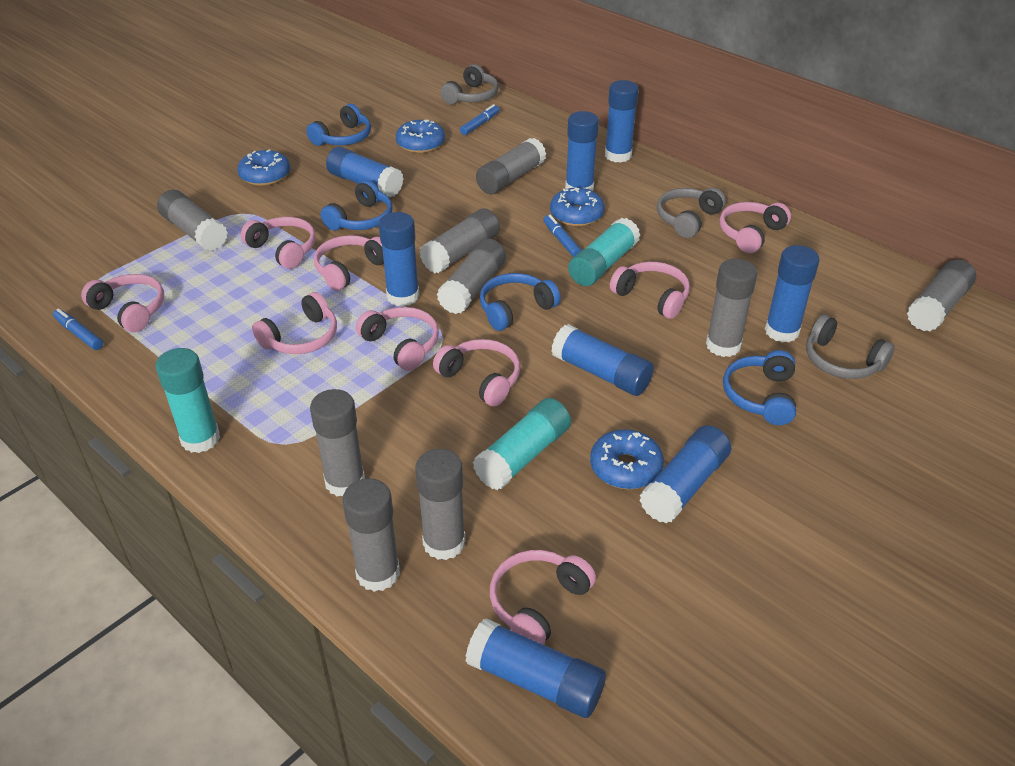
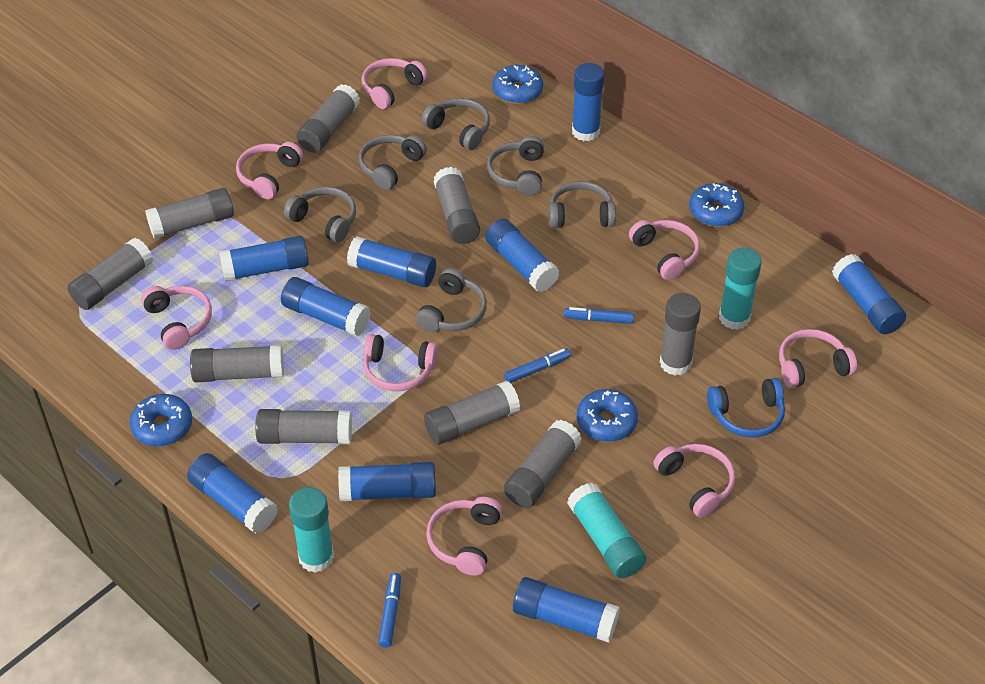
blue glue stick: [326,146,403,198] [379,212,420,307] [466,618,606,718] [551,324,654,396] [565,111,599,191] [605,80,639,163] [639,425,731,523] [765,245,819,343] = 8 -> [187,453,278,533] [219,236,309,282] [281,277,371,336] [338,462,436,501] [347,236,436,287] [485,219,560,292] [513,577,620,643] [572,63,604,141] [832,254,906,334] = 9
blue headphones: [306,104,371,146] [320,180,392,231] [480,273,561,331] [723,350,796,425] = 4 -> [707,378,785,438] = 1
grey headphones: [440,64,499,105] [657,188,726,238] [806,315,895,379] = 3 -> [284,187,356,243] [359,135,427,190] [415,268,487,332] [422,98,490,150] [487,136,544,196] [549,181,616,228] = 6
pink headphones: [81,274,164,332] [241,217,316,269] [252,292,337,354] [314,235,384,291] [356,307,439,371] [433,339,520,406] [490,550,596,645] [610,262,690,319] [719,202,791,253] = 9 -> [141,286,212,350] [236,142,303,199] [361,58,428,109] [363,334,438,391] [426,497,502,576] [629,220,700,280] [653,444,735,518] [779,329,857,388] = 8

